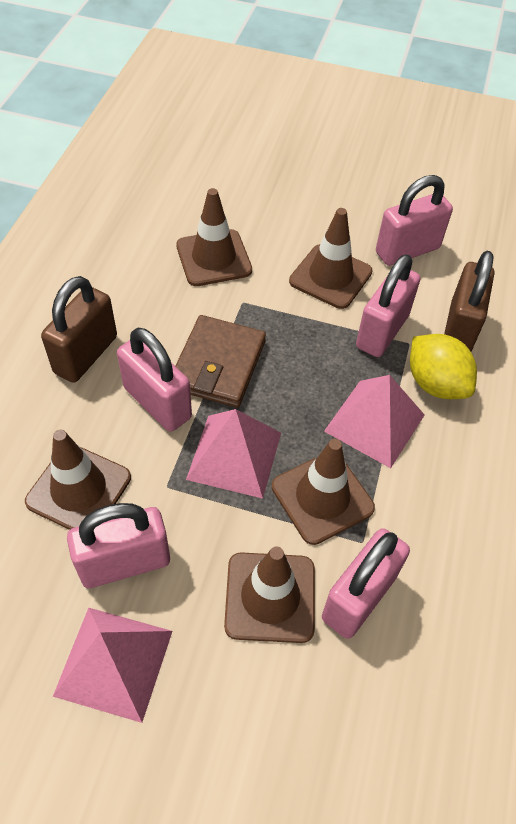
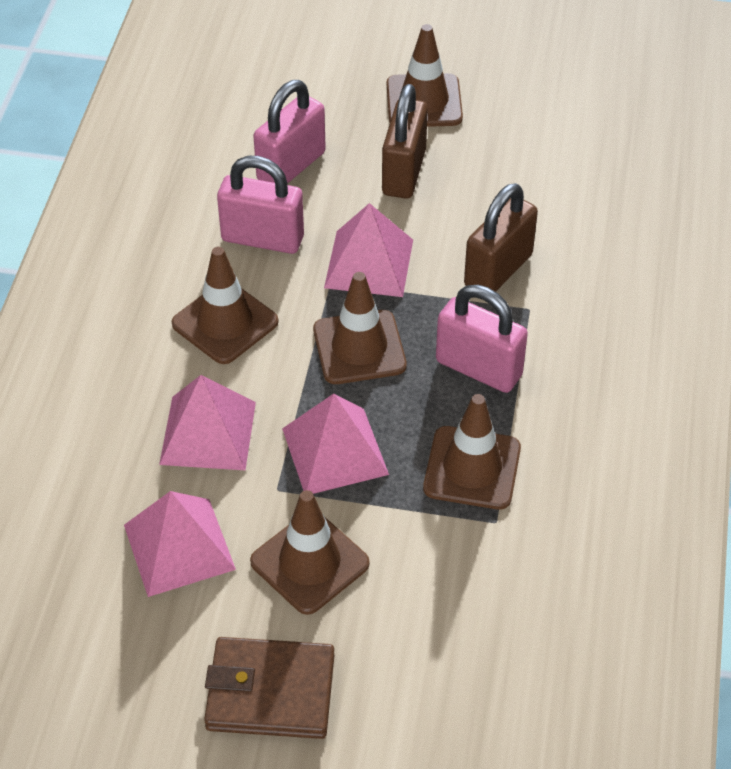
pink padlock: [67,503,170,588] [117,327,192,432] [322,528,410,639] [356,254,420,357] [376,175,453,266] = 5 -> [217,156,304,254] [253,80,326,184] [436,285,528,393] = 3
pink pyramid: [53,607,172,723] [186,409,281,499] [324,375,425,468] = 3 -> [124,491,236,597] [159,375,256,470] [282,394,389,494] [324,203,413,297] = 4
yellow lemon: [410,334,477,399] = 1 -> none = 0

